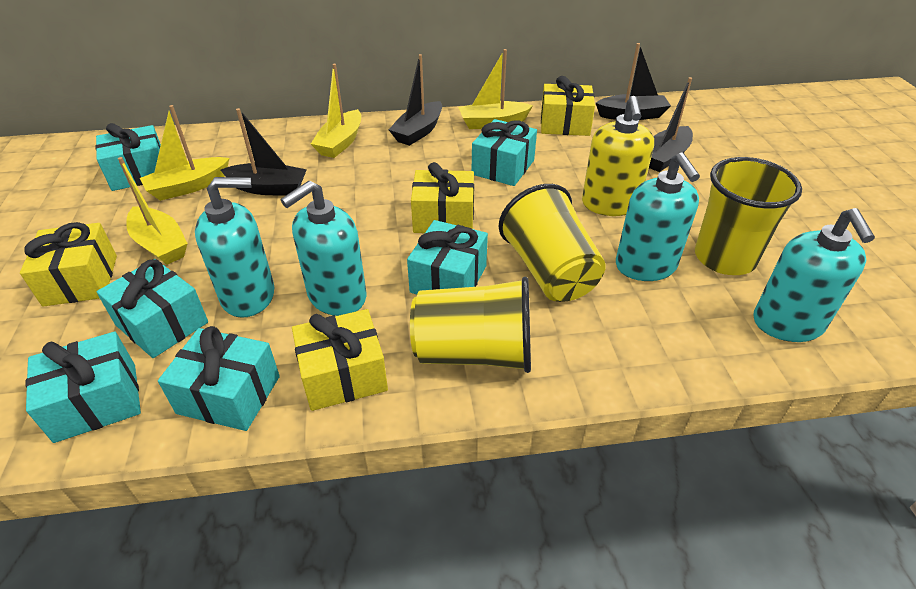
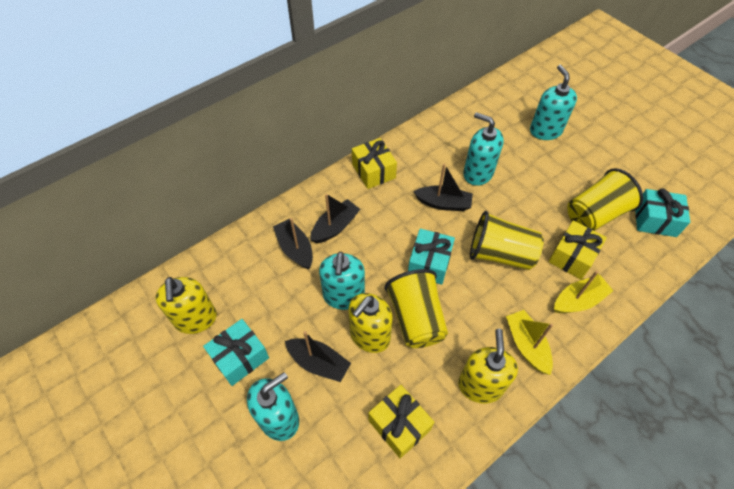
turquoise gift: [25,332,141,443] [95,123,161,191] [96,259,208,358] [158,326,280,431] [407,220,488,294] [472,119,537,186] = 6 -> [203,319,269,386] [408,229,455,285] [635,188,690,237] = 3
yellow boat: [118,157,188,265] [140,105,229,201] [311,64,361,158] [458,49,533,129] = 4 -> [506,310,553,375] [554,271,613,313] = 2
yellow gift: [20,222,117,307] [292,309,388,411] [411,162,474,233] [541,76,595,136] = 4 -> [352,138,397,189] [369,385,434,458] [548,221,607,280] = 3
yellow soap dispenser: [582,96,654,216] = 1 -> [155,277,217,334] [348,293,393,353] [458,329,518,403] = 3

